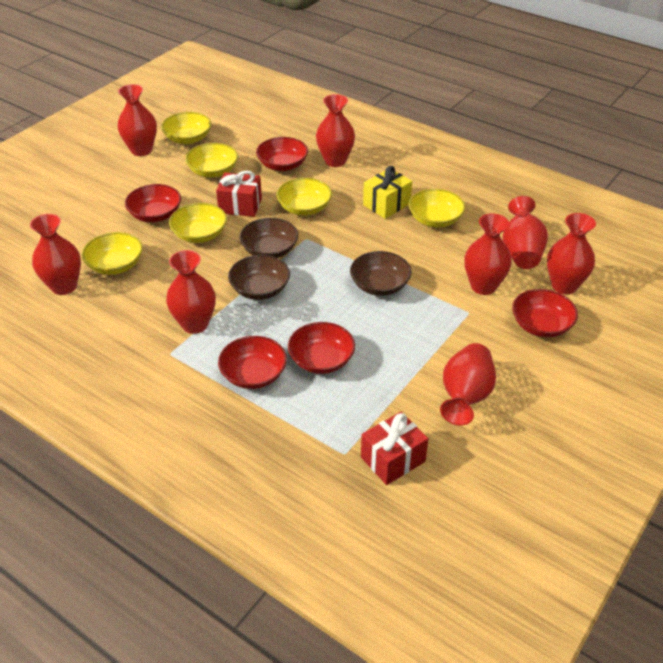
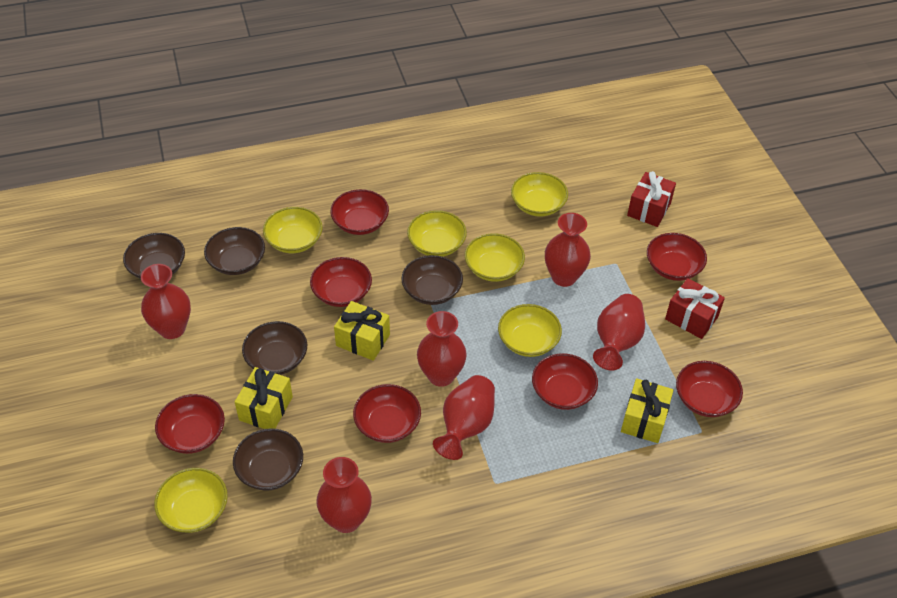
brown bowl: [228,255,290,300] [240,218,298,258] [350,251,411,296] = 3 -> [123,233,185,279] [204,227,265,275] [233,428,303,491] [242,321,307,375] [401,255,463,305] = 5
red bowl: [125,184,181,222] [218,336,287,389] [256,137,308,171] [288,322,355,374] [512,289,578,338] = 5 -> [155,394,225,454] [310,257,372,307] [330,189,389,235] [353,384,421,443] [532,353,598,410] [647,233,707,281] [676,361,743,417] = 7
red vase: [30,214,81,295] [118,84,157,156] [166,250,216,334] [316,94,355,167] [440,343,496,426] [464,213,512,295] [502,196,548,269] [547,213,596,294] = 8 -> [141,264,191,339] [316,457,372,533] [417,311,467,387] [433,375,495,460] [545,213,591,287] [593,294,645,370] = 6
yellow gift: [363,166,412,219] = 1 -> [235,367,293,429] [334,301,390,361] [621,378,673,443] = 3

